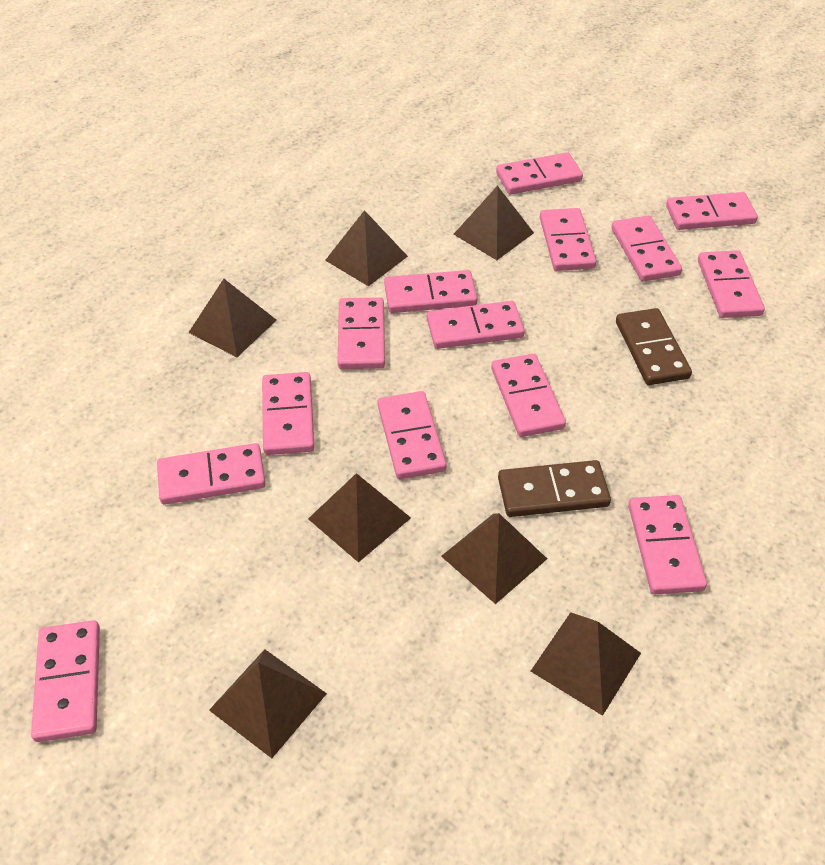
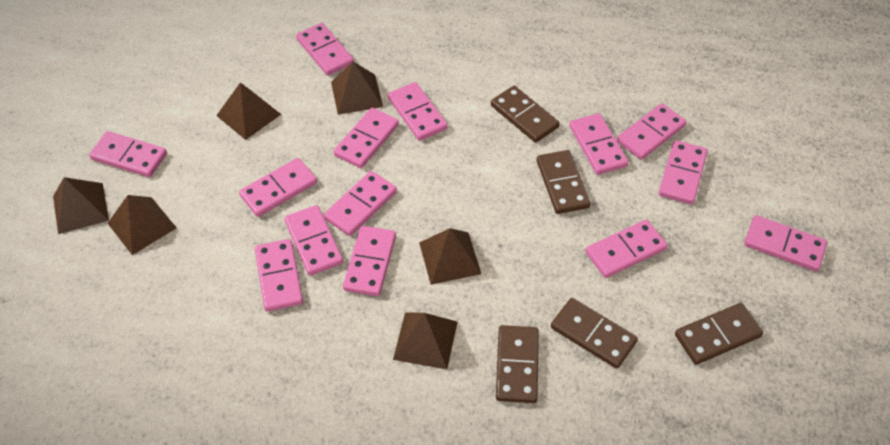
brown domino: [498,460,611,517] [616,308,692,385] = 2 -> [491,86,560,143] [496,325,539,403] [537,150,590,214] [551,298,638,369] [675,303,763,365] = 5
brown pyramid: [188,279,276,357] [209,649,327,758] [308,473,411,562] [325,210,408,286] [441,513,547,604] [454,186,534,260] [531,612,641,716] = 7 -> [53,177,109,234] [108,195,176,255] [216,82,281,140] [331,62,383,115] [393,312,458,369] [419,228,481,285] = 6

